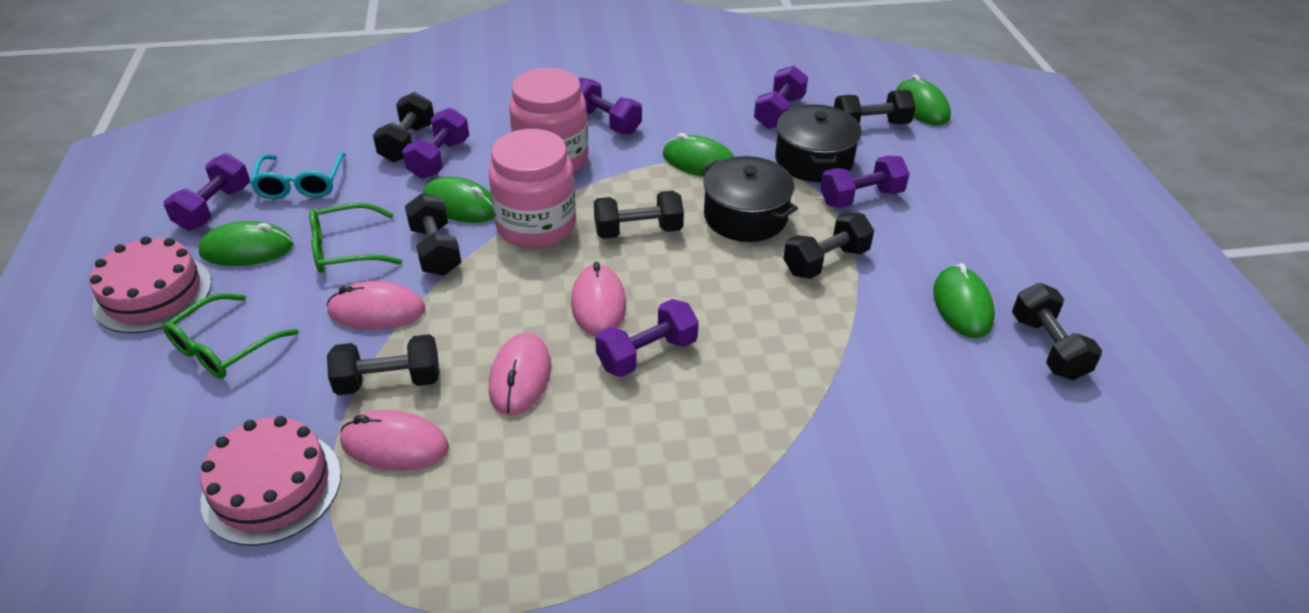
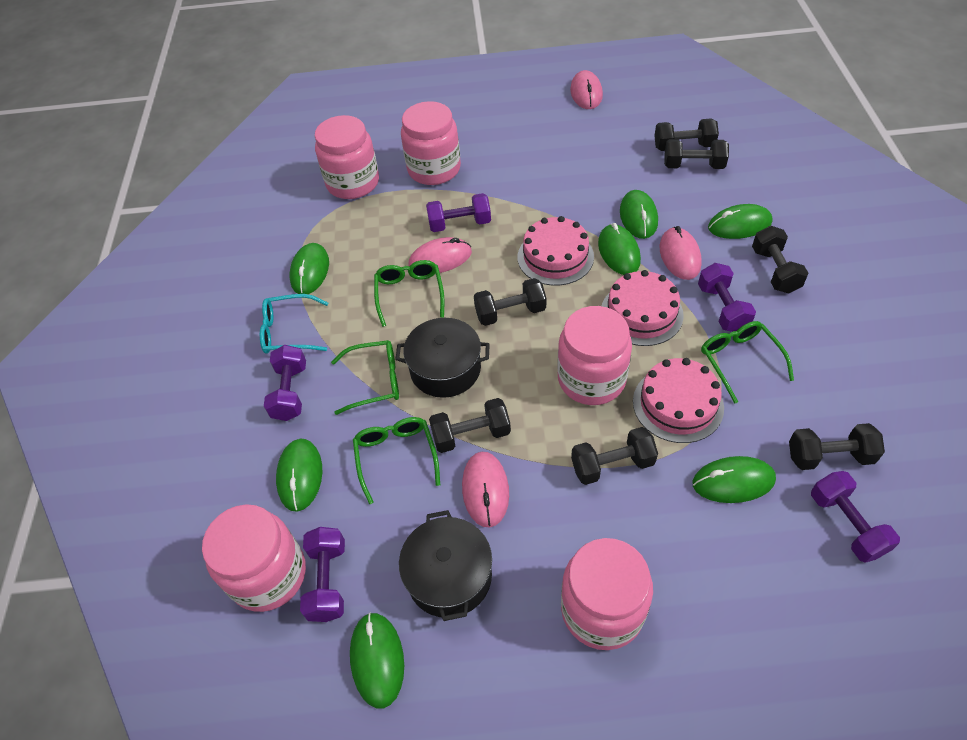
green glasses: [163,293,299,379] [309,203,402,273] = 2 -> [331,340,399,415] [353,417,440,504] [374,260,444,327] [701,321,794,404] = 4
green mouse: [199,221,293,266] [423,177,494,223] [663,133,735,177] [896,74,951,126] [933,263,995,338] = 5 -> [276,439,322,512] [290,243,329,294] [350,612,404,708] [598,223,641,275] [620,190,658,239] [693,456,776,503] [708,204,773,239] = 7
pink cake: [90,236,212,333] [200,416,341,546] = 2 -> [518,216,594,286] [602,270,684,346] [633,358,724,443] = 3
pink jar: [489,129,576,248] [509,68,588,173] = 2 -> [202,504,306,612] [315,115,379,199] [401,101,461,185] [557,306,632,405] [561,538,653,650] = 5
purple dumbbell: [164,153,250,231] [402,108,469,179] [579,78,642,135] [595,299,699,377] [754,66,808,129] [820,155,910,208] = 6 -> [264,345,306,421] [300,527,345,622] [426,193,491,232] [698,263,756,332] [811,471,900,563] = 5

